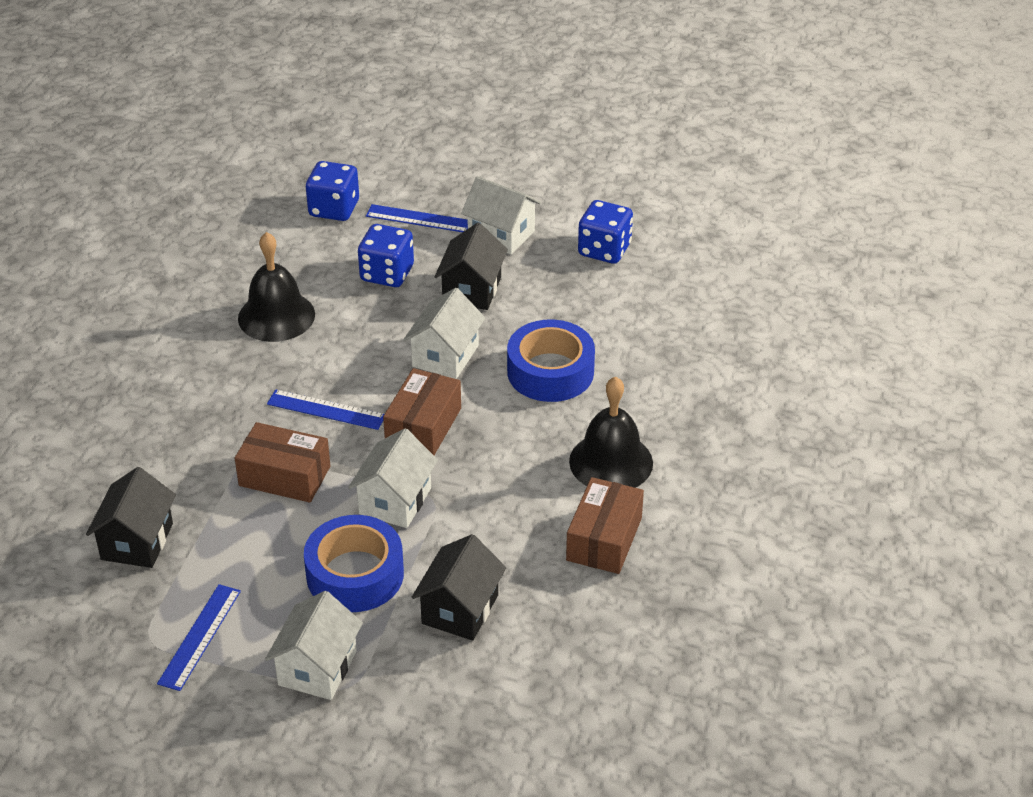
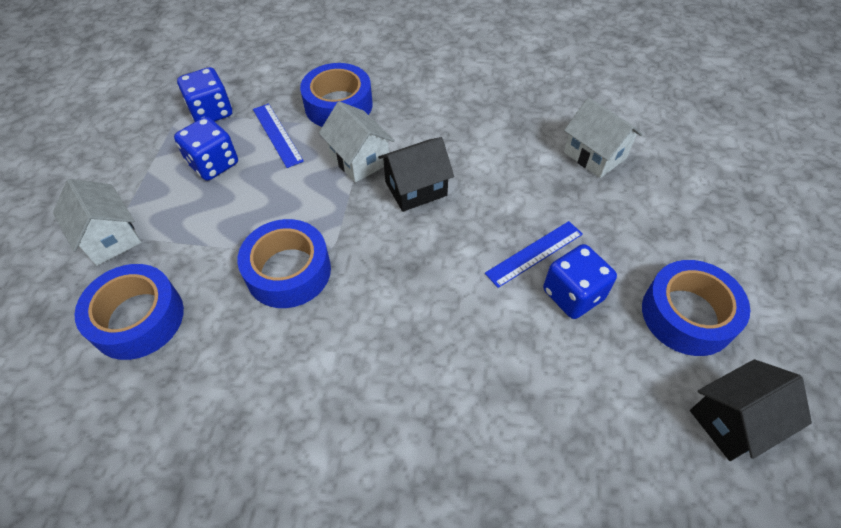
black bell: [238,232,315,342] [569,376,653,488] = 2 -> none = 0
black house: [86,467,176,568] [412,534,506,640] [435,223,508,310] = 3 -> [378,137,454,212] [690,359,812,461] = 2
blue ruler: [157,584,241,691] [267,389,384,430] [366,204,468,232] = 3 -> [253,104,304,168] [485,221,583,288] = 2
blue tape: [304,515,404,612] [507,320,595,402] = 2 -> [74,264,184,360] [237,219,331,308] [300,63,372,127] [642,260,750,356] = 4
brown box: [235,422,330,503] [383,368,461,455] [566,477,644,574] = 3 -> none = 0
white house: [265,591,363,700] [348,428,438,528] [403,288,486,379] [461,176,541,255] = 4 -> [53,179,141,266] [319,101,395,183] [564,98,642,178] = 3

